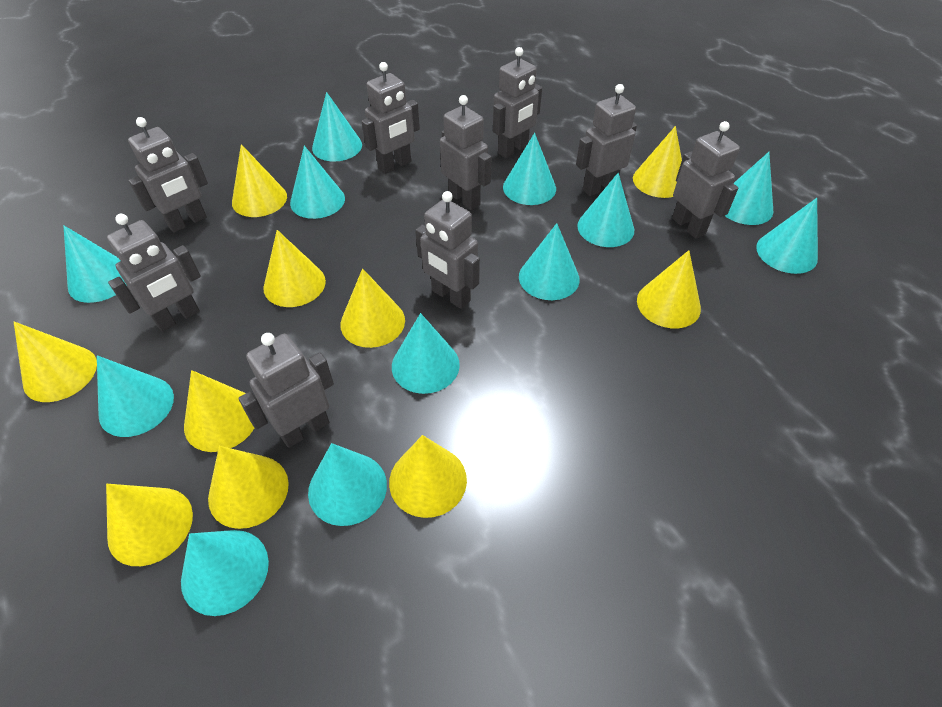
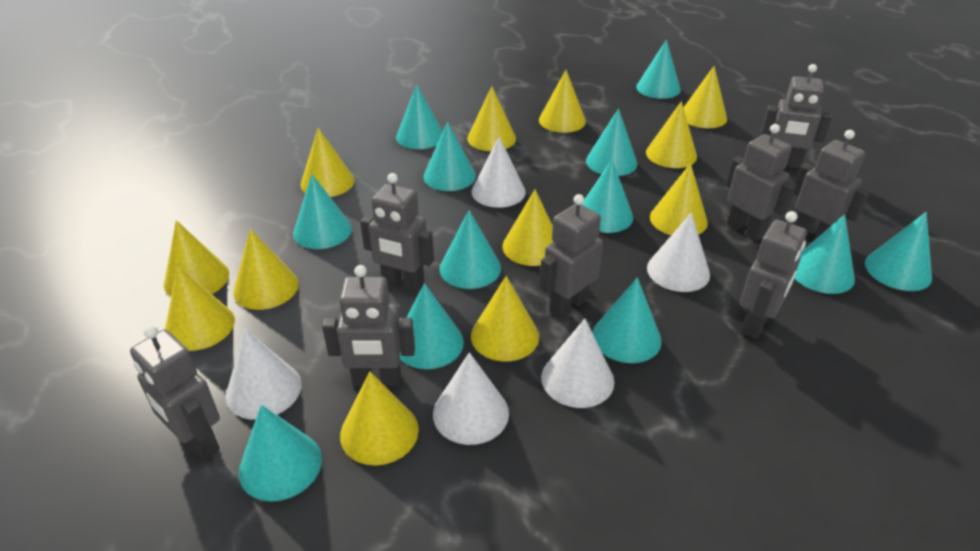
grey robot: [107,214,201,332] [128,117,208,233] [238,333,334,448] [362,62,420,174] [415,191,480,309] [440,95,491,210] [493,47,542,158] [576,84,637,196] [672,121,740,238] = 9 -> [130,325,220,461] [322,265,415,386] [360,173,434,292] [540,194,603,319] [726,124,797,241] [740,211,807,339] [761,64,832,169] [794,130,870,240] = 8
white cone: none = 0 -> [226,329,302,420] [433,352,509,445] [472,137,526,208] [541,319,614,408] [647,213,710,292] = 5
yellow cone: [14,322,97,402] [106,484,193,566] [184,370,254,452] [208,446,289,529] [232,144,287,217] [263,230,326,307] [340,268,405,348] [389,435,467,518] [633,126,682,198] [637,250,701,328] = 10 -> [164,220,229,297] [165,266,235,351] [233,229,299,310] [301,128,354,197] [340,371,419,466] [467,86,516,151] [471,276,539,361] [502,190,553,266] [539,70,586,133] [646,101,697,168] [650,163,708,235] [683,66,727,128] = 12

